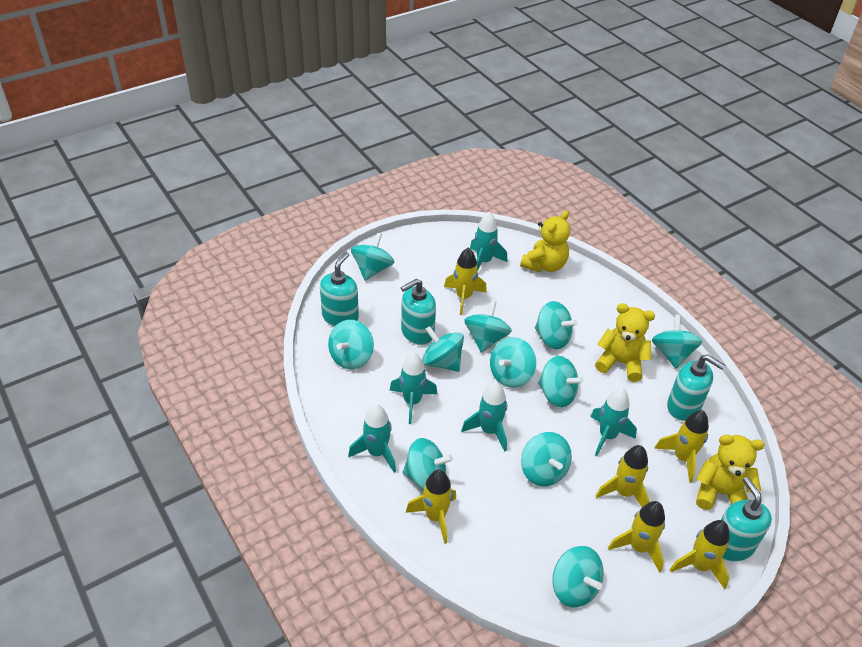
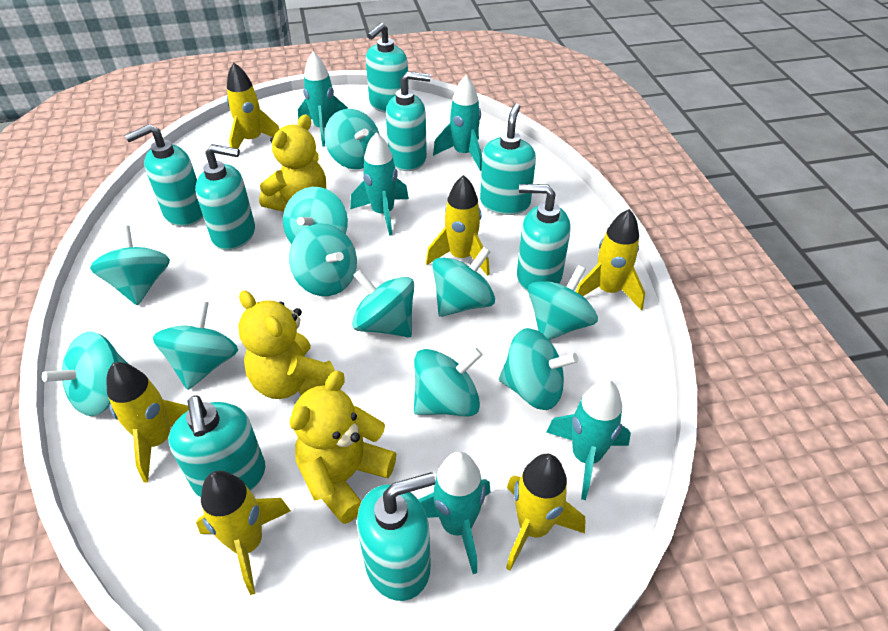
turquoise soap dispenser: [320,252,359,327] [401,278,436,345] [667,355,725,421] [721,477,772,561] = 4 -> [124,124,203,227] [169,395,265,497] [195,144,255,250] [357,472,435,601] [366,23,409,113] [386,72,431,171] [480,103,536,215] [517,184,571,291] = 8

